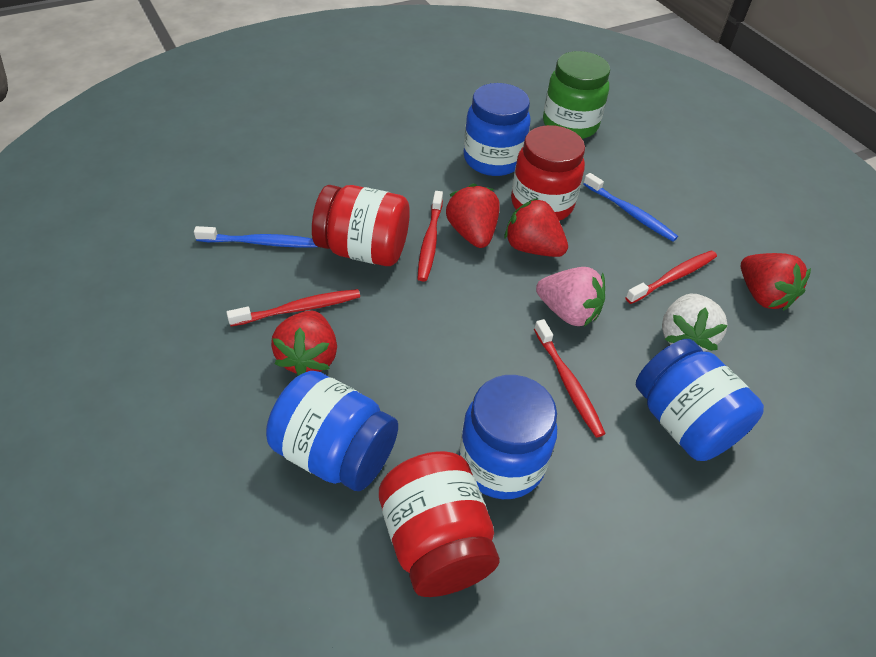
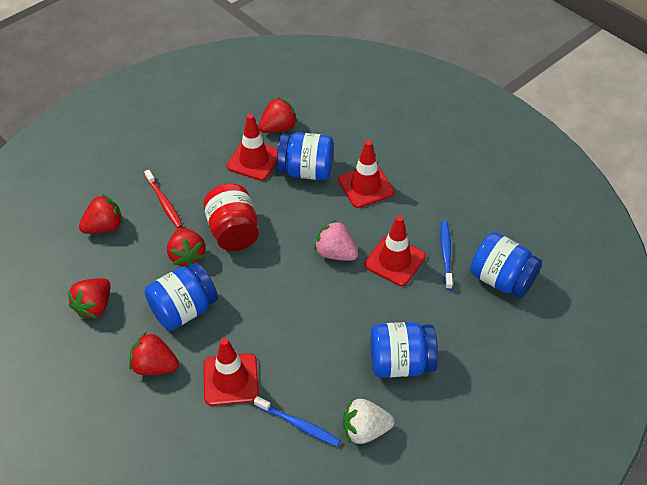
green jar: [543,51,610,139] = 1 -> none = 0
red jar: [312,185,410,266] [379,451,500,597] [511,125,585,221] = 3 -> [203,183,259,251] = 1
red strawberry: [271,311,337,376] [446,184,500,248] [504,198,568,257] [741,253,811,311] = 4 -> [67,278,111,319] [79,194,123,234] [129,332,179,375] [167,228,205,266] [258,97,297,133] = 5
red toothbrush: [227,289,360,326] [418,191,443,282] [534,319,606,438] [625,250,717,304] = 4 -> [144,170,183,228] = 1
red traffic cone: none = 0 -> [203,338,259,406] [226,114,278,181] [338,140,394,208] [364,216,426,286] = 4

